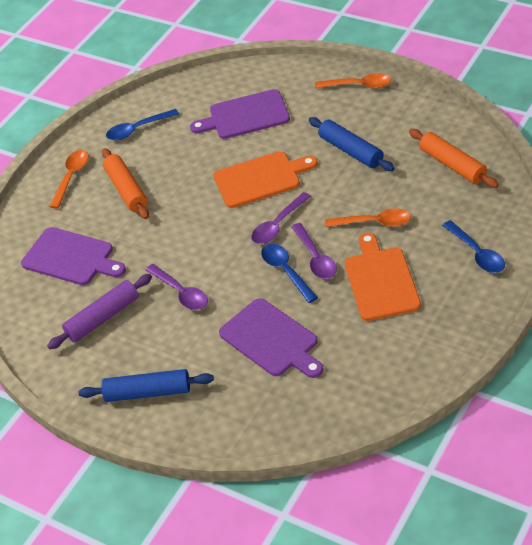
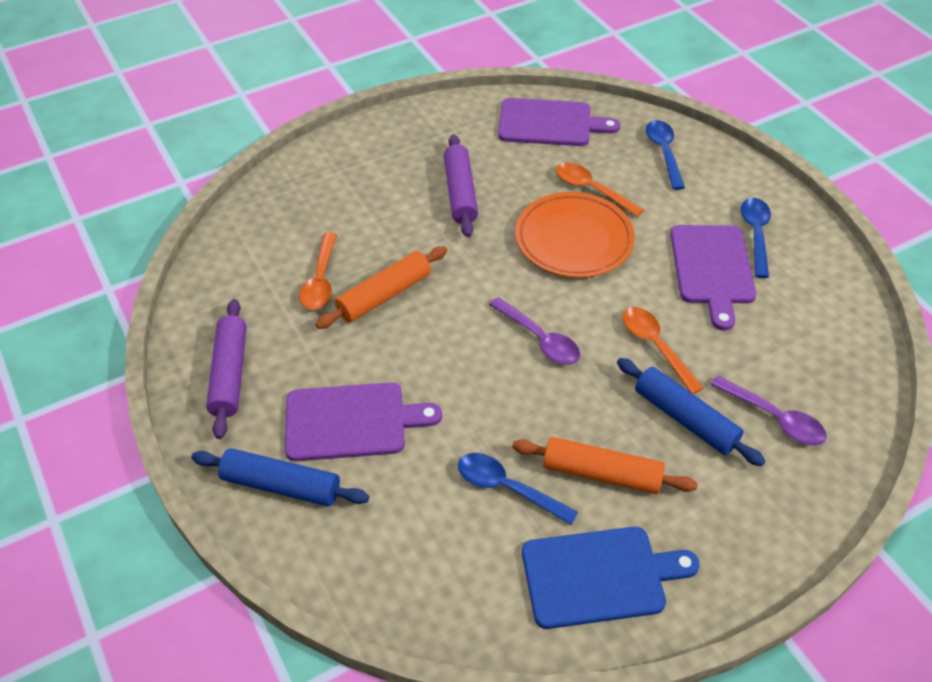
blue cutting board: none = 0 -> [522,527,700,629] = 1
orange cutting board: [214,151,318,208] [345,233,421,321] = 2 -> none = 0
orange plate: none = 0 -> [515,192,635,278] = 1
purple rolling pin: [47,274,152,349] = 1 -> [206,299,247,439] [444,134,478,237] = 2
purple spoon: [146,264,208,310] [251,192,311,244] [292,223,337,279] = 3 -> [489,297,580,365] [710,375,827,445] = 2

